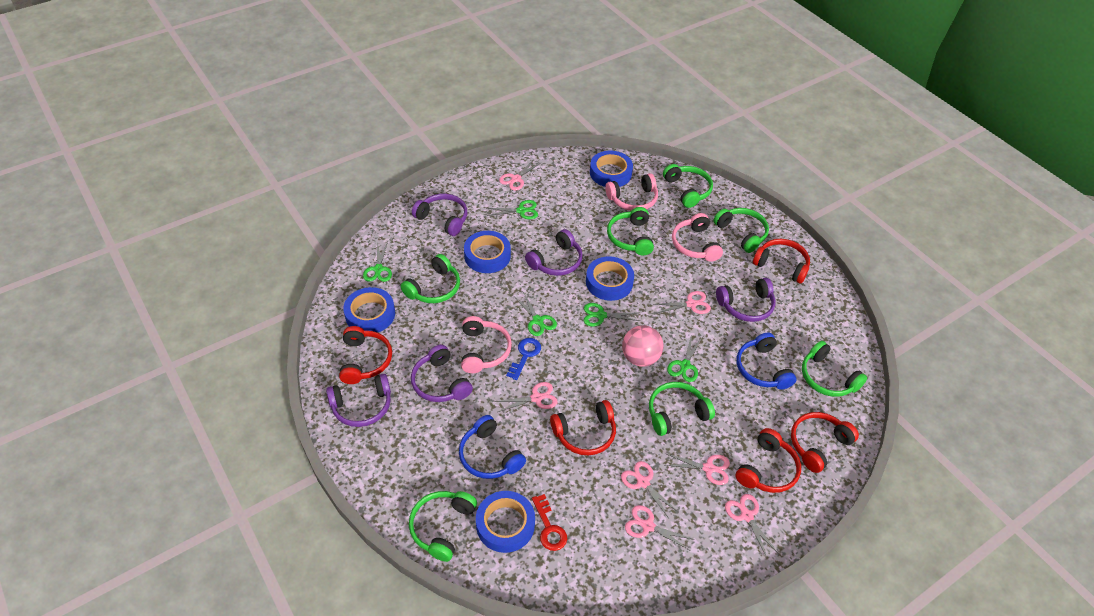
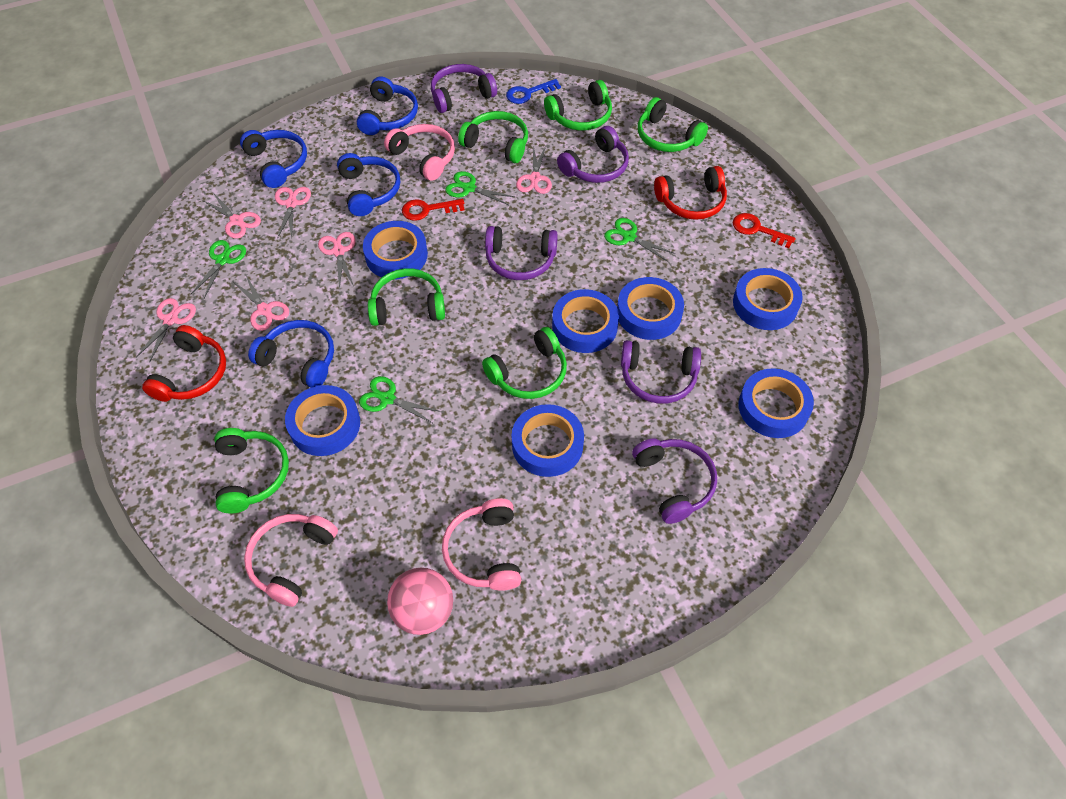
blue headphones: [459,415,526,479] [737,332,797,390] = 2 -> [240,130,307,188] [248,320,334,388] [337,153,400,216] [357,77,418,135] = 4
blue tape: [343,287,395,333] [464,231,511,273] [476,491,535,553] [586,256,634,301] [590,151,633,187] = 5 -> [285,385,360,456] [363,221,428,279] [512,404,584,477] [552,289,619,353] [617,277,684,340] [733,268,803,330] [739,368,814,438] = 7
green headphones: [401,254,460,303] [409,491,477,562] [607,207,654,255] [649,382,715,436] [663,164,713,208] [713,208,769,253] [802,341,867,397] = 7 -> [214,428,289,513] [368,268,445,326] [458,111,528,163] [482,327,567,399] [544,80,612,131] [638,97,708,152] = 6
green scissors: [363,241,392,282] [486,200,538,219] [515,292,557,336] [584,303,640,327] [667,334,702,382] = 5 -> [191,240,246,298] [359,376,439,423] [445,171,515,205] [604,218,675,262] = 4
pink scissors: [495,382,558,412] [499,159,541,190] [621,461,678,518] [625,505,695,551] [653,291,711,314] [666,454,730,485] [725,494,778,557] = 7 -> [135,298,196,362] [202,193,261,239] [234,276,289,331] [275,187,311,239] [318,232,356,289] [516,146,552,194] = 6
red headphones: [339,326,392,384] [550,400,616,455] [735,428,801,493] [753,239,810,284] [791,412,859,473] = 5 -> [142,325,226,402] [654,166,727,220] = 2
red key: [532,494,567,551] = 1 -> [402,199,465,221] [733,213,795,248] = 2

